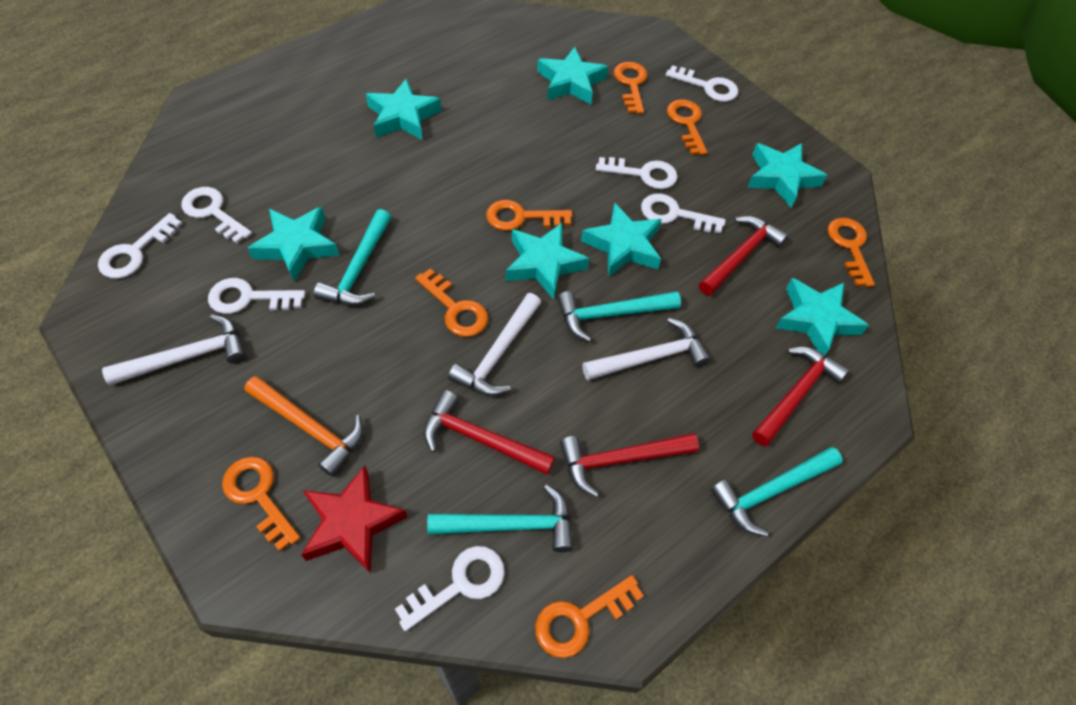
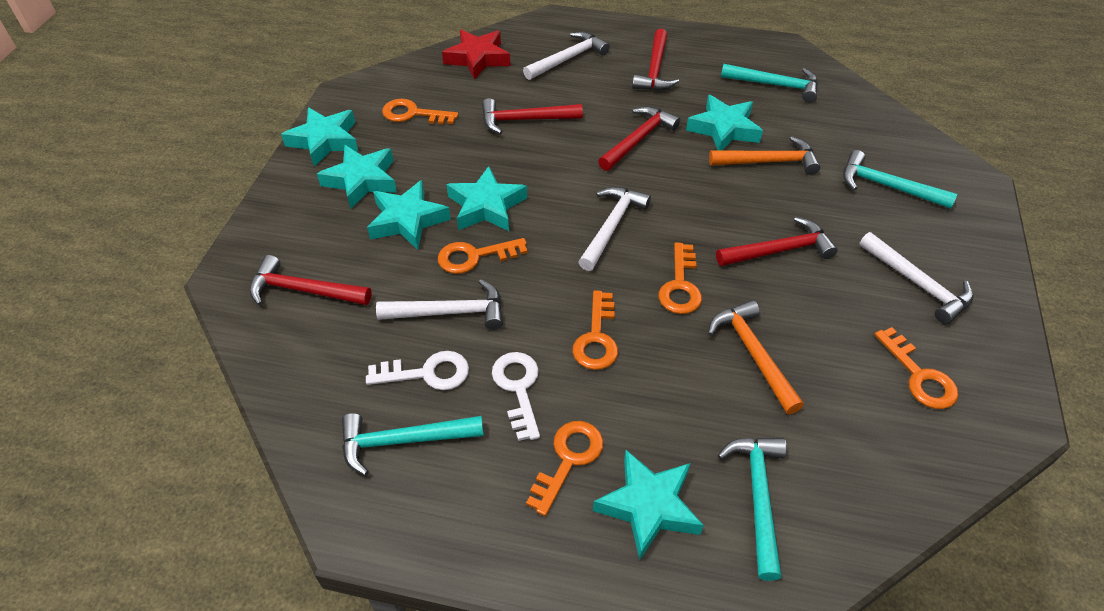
orange hammer: [244,376,364,477] = 1 -> [708,300,804,414] [709,136,821,175] = 2
orange key: [222,457,300,551] [415,268,488,337] [486,200,572,231] [535,575,644,658] [614,62,647,114] [667,99,707,155] [828,218,875,287] = 7 -> [382,99,458,124] [438,238,527,274] [526,421,604,516] [572,290,618,370] [659,242,702,314] [874,327,958,409] = 6
red hammer: [423,390,555,475] [560,433,699,498] [699,216,789,296] [752,347,849,446] = 4 -> [250,255,372,305] [482,98,583,134] [598,106,680,171] [632,29,679,91] [716,217,838,266] = 5
turquoise star: [248,207,339,281] [366,79,441,140] [505,223,590,300] [537,47,608,105] [581,203,662,277] [747,143,827,207] [775,278,869,358] = 7 -> [281,107,358,166] [317,145,397,209] [367,180,451,250] [446,166,527,231] [593,450,704,560] [686,95,763,150] = 6
white hammer: [102,315,246,386] [448,293,541,396] [582,318,711,380] = 3 -> [376,279,503,330] [523,32,610,80] [578,187,651,271] [859,232,974,324] = 4
white key: [98,213,182,278] [182,187,252,243] [208,278,306,314] [395,546,505,631] [596,157,677,189] [641,193,726,233] [666,65,738,102] = 7 -> [366,351,469,390] [492,352,540,441] = 2

